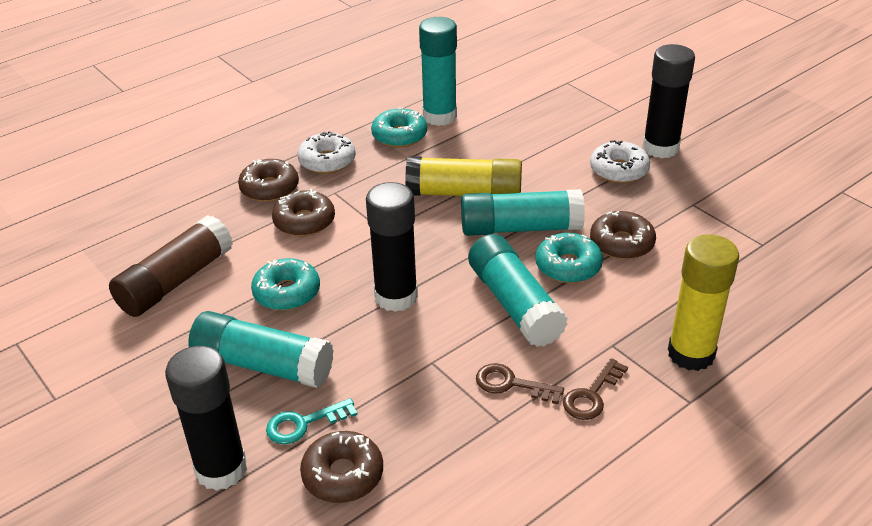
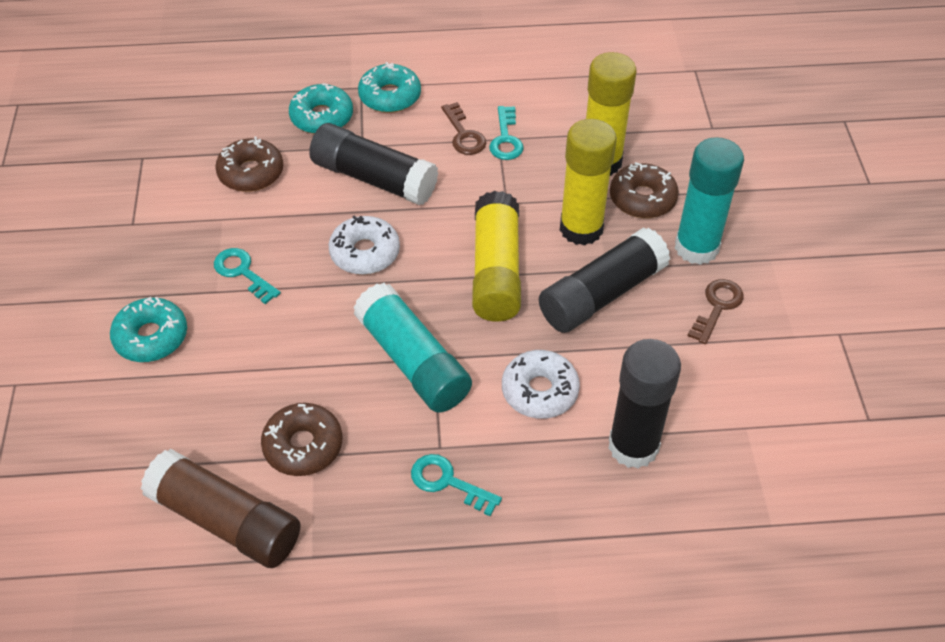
brown donut: [238,159,299,202] [272,189,335,236] [300,431,383,503] [590,211,656,260] = 4 -> [215,137,283,192] [261,403,342,476] [610,162,679,218] = 3
turquoise glue stick: [188,311,334,388] [419,17,457,126] [461,189,585,236] [468,234,568,347] = 4 -> [353,283,472,413] [675,137,744,265] = 2
turquoise key: [266,398,357,444] = 1 -> [214,248,281,304] [411,454,502,516] [489,106,524,160] = 3
yellow glue stick: [405,156,522,196] [668,234,739,371] = 2 -> [472,191,521,322] [560,119,617,246] [586,52,637,176] = 3

